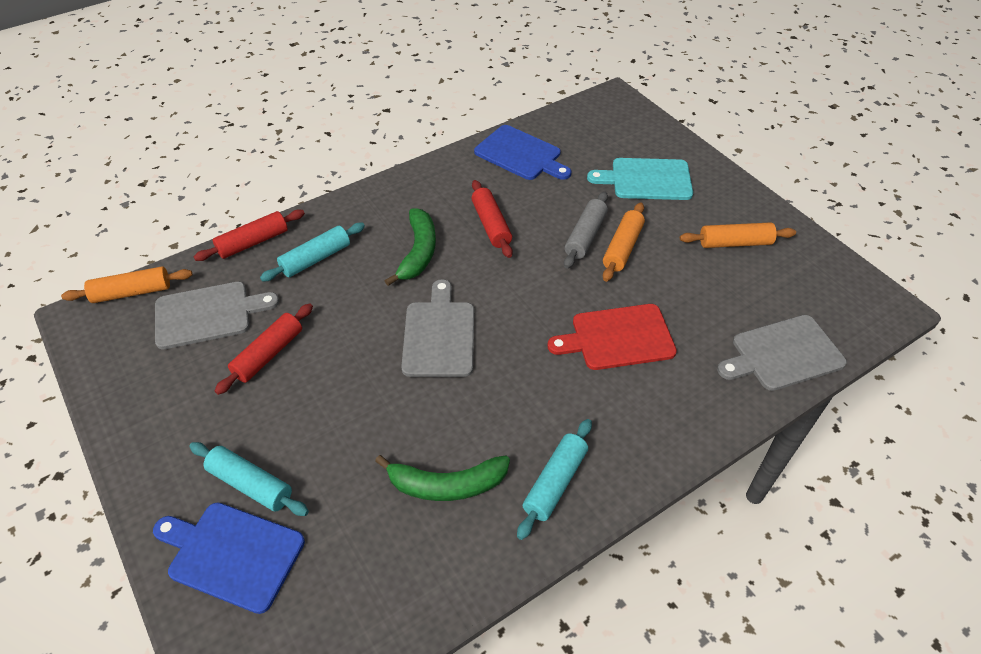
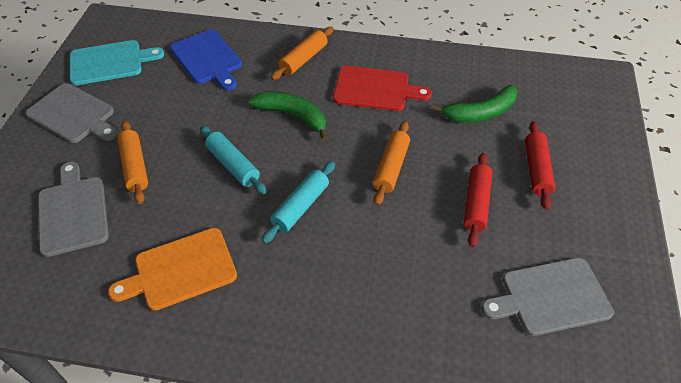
blue cutting board: [153,502,305,614] [474,125,571,180] = 2 -> [170,29,242,90] = 1
grey rolling pin: [564,192,608,269] = 1 -> none = 0
orange cutting board: none = 0 -> [108,228,237,311] = 1
red rolling pin: [194,210,305,261] [215,303,313,395] [471,180,513,258] = 3 -> [463,153,493,247] [525,121,555,210] = 2
turquoise rolling pin: [189,442,309,516] [260,223,365,282] [517,419,592,540] = 3 -> [200,126,267,194] [262,161,335,243] = 2

